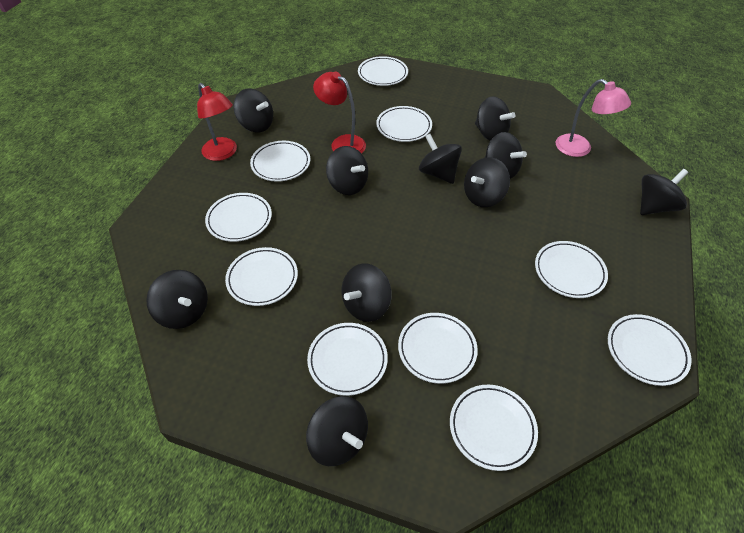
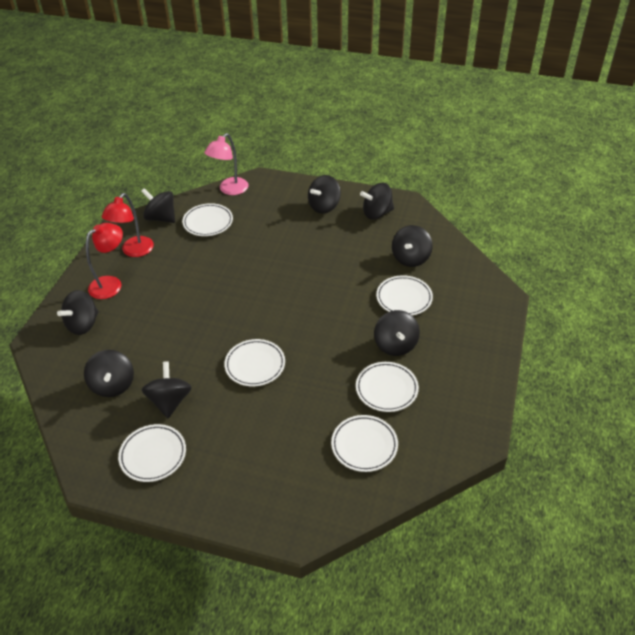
black spinning top: [146,270,208,329] [234,88,273,132] [306,396,368,466] [326,146,368,195] [341,263,392,322] [419,134,462,184] [464,157,510,207] [475,96,515,141] [485,132,527,179] [640,169,688,215] = 10 -> [57,290,98,335] [84,350,134,397] [141,188,175,223] [142,361,192,418] [308,175,341,214] [360,183,394,219] [374,310,420,356] [392,225,433,267] = 8
white plate: [205,193,272,242] [225,247,298,306] [250,141,310,182] [307,323,388,396] [358,56,408,86] [376,106,432,142] [398,313,478,384] [450,385,538,471] [535,241,608,298] [608,314,691,386] = 10 -> [118,424,186,482] [182,203,233,236] [224,339,285,386] [331,415,398,472] [356,362,419,412] [376,275,433,315] = 6

